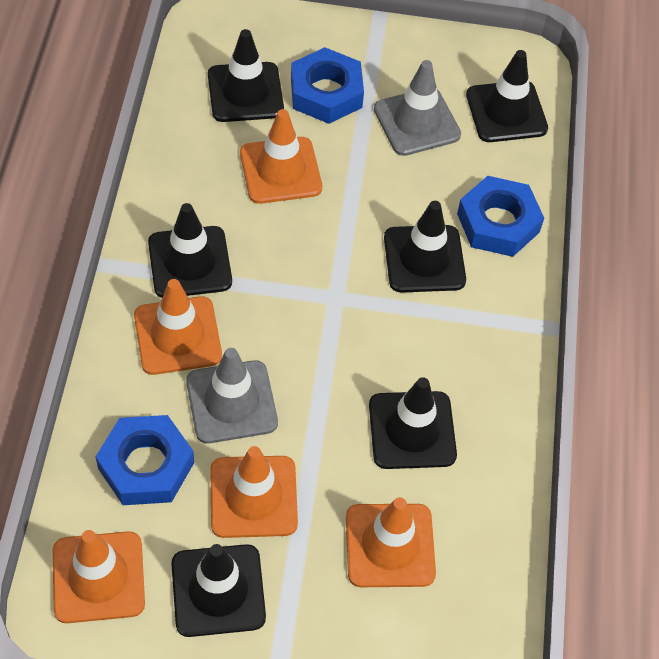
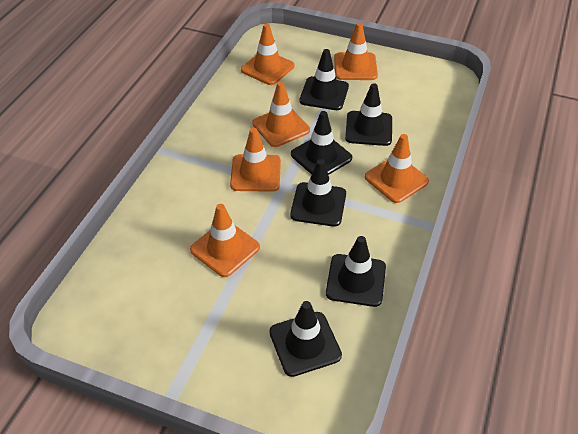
blue nut: [96,415,194,505] [291,47,364,124] [457,176,544,257] = 3 -> none = 0
grey traffic cone: [186,348,278,443] [374,60,461,156] = 2 -> none = 0
orange traffic cone: [53,530,145,623] [134,279,222,375] [210,446,298,538] [240,109,322,204] [346,497,436,587] = 5 -> [190,204,260,277] [230,128,281,192] [241,24,294,85] [252,82,310,147] [334,22,378,80] [365,134,429,203] = 6

